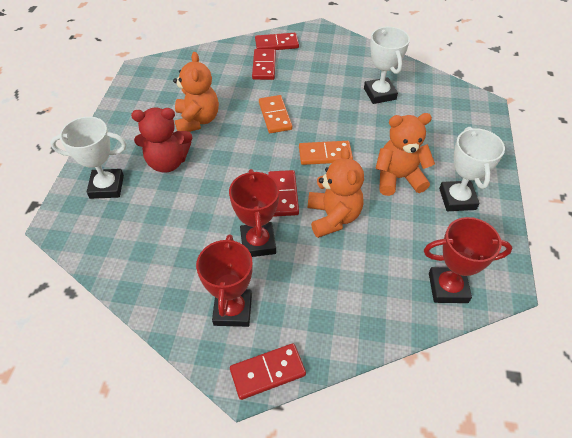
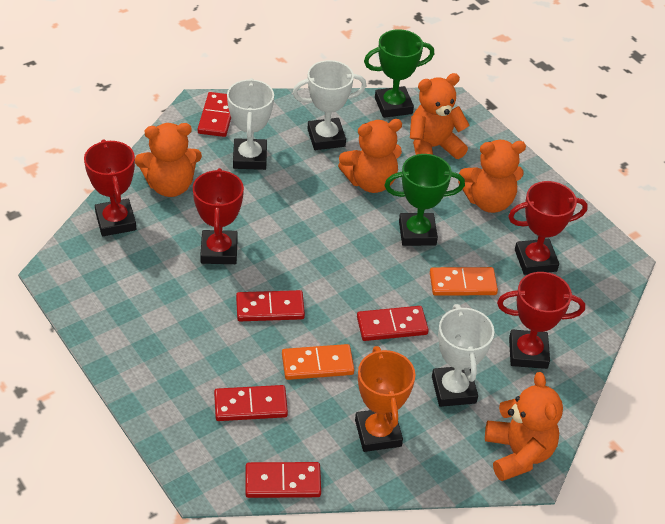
green trophy: none = 0 -> [364,29,434,118] [384,154,465,246] = 2
orange teddy bear: [173,52,219,132] [308,147,364,238] [375,113,435,196] = 3 -> [135,123,202,197] [338,119,402,193] [410,73,470,159] [458,140,526,213] [485,372,563,481] = 5
orange trophy: none = 0 -> [355,346,416,452] = 1
red domino: [230,343,306,400] [252,49,276,80] [255,33,299,50] [268,170,299,217] = 4 -> [198,92,231,137] [214,385,288,421] [236,290,305,321] [245,462,321,498] [357,306,429,341] = 5
red teddy bear: [131,107,192,173] = 1 -> none = 0
red trophy: [196,234,253,327] [229,169,279,257] [424,217,512,303] = 3 -> [84,139,136,236] [193,168,244,264] [497,272,585,369] [508,181,588,275] = 4

